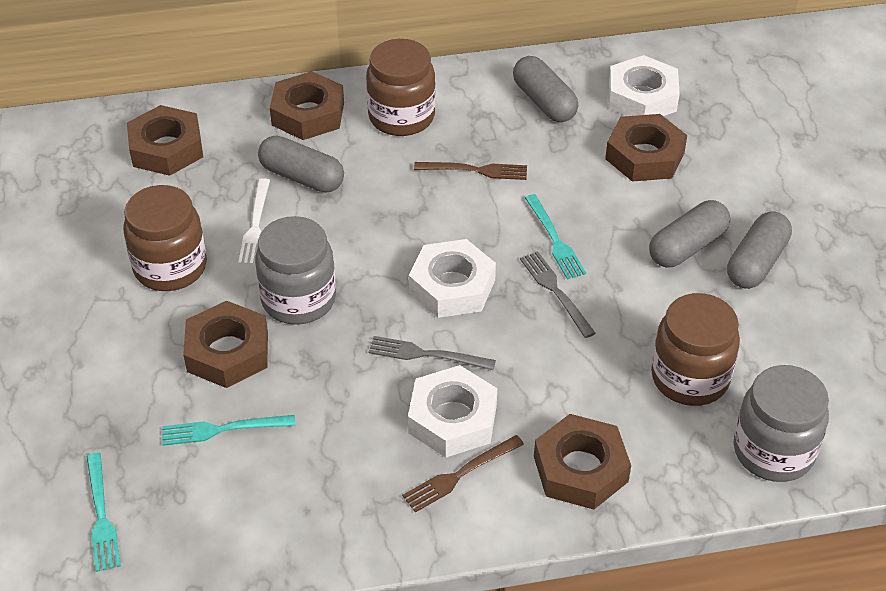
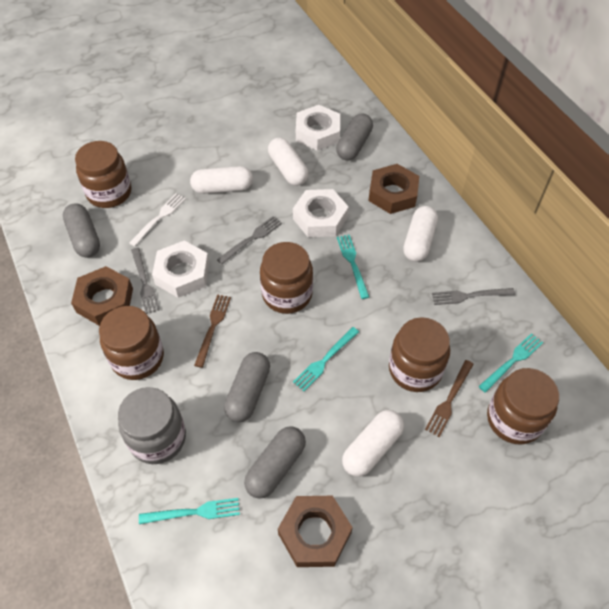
brown jar: [123,185,207,291] [366,39,436,136] [651,293,740,406] = 3 -> [75,141,131,208] [99,306,164,380] [260,242,313,314] [389,317,450,392] [487,368,559,444] = 5
brown nut: [127,105,203,176] [183,301,268,388] [270,71,344,140] [534,414,631,510] [605,114,687,182] = 5 -> [71,266,133,326] [278,496,353,567] [368,164,419,214] = 3
grey fork: [368,336,496,370] [520,251,596,338] = 2 -> [131,248,160,314] [217,216,282,264] [432,288,515,305] = 3
grey jar: [255,216,336,325] [733,365,829,482] = 2 -> [118,387,186,464] = 1
turquoise fork: [86,453,121,572] [162,415,296,446] [525,194,586,280] = 3 -> [139,498,240,524] [293,327,359,391] [337,235,369,299] [478,333,543,393] = 4
white capsule: none = 0 -> [190,166,253,194] [268,138,308,186] [342,410,404,477] [403,206,438,262] = 4

